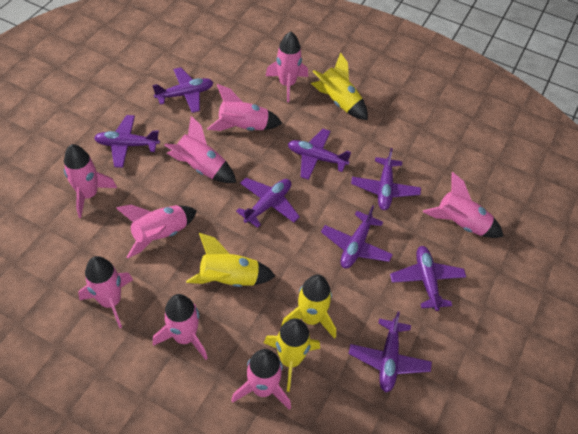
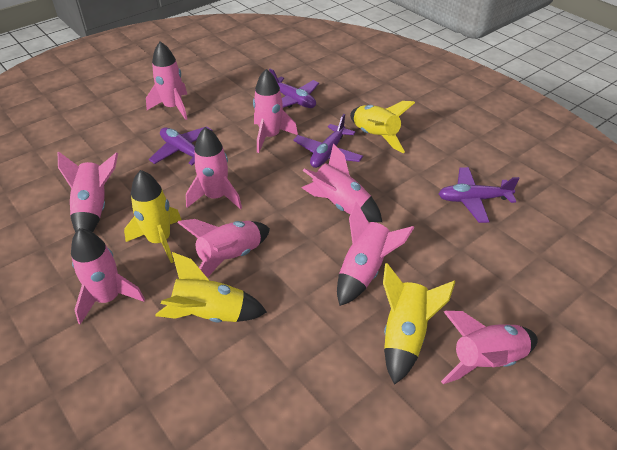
purple plane: [94,115,160,168] [152,67,213,113] [236,178,300,228] [288,129,351,180] [321,205,393,268] [349,311,432,392] [351,148,421,210] [390,246,466,311] = 8 -> [149,126,212,165] [269,68,319,108] [293,114,363,168] [439,167,520,223] = 4

